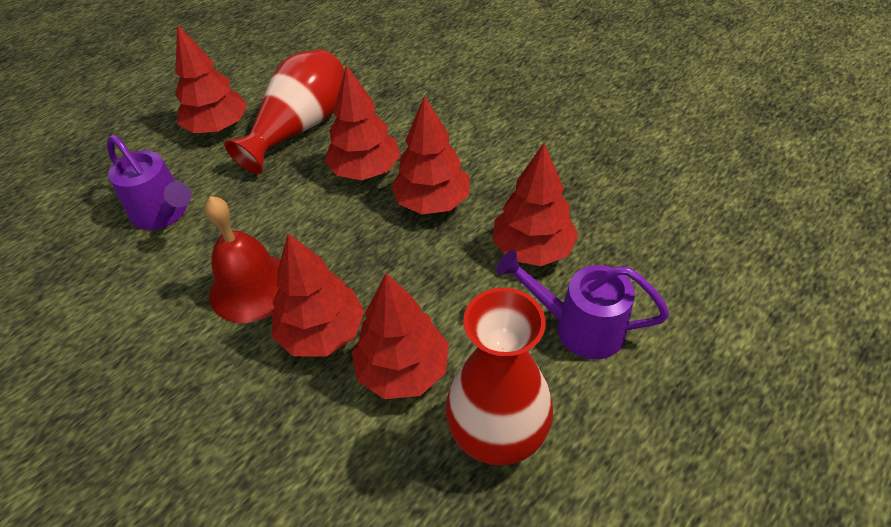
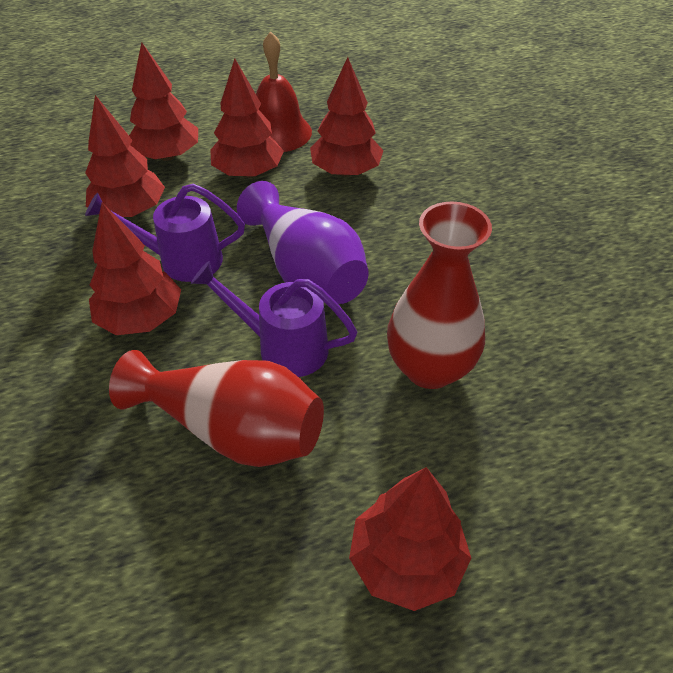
purple vase: none = 0 -> [237,181,369,304] = 1

